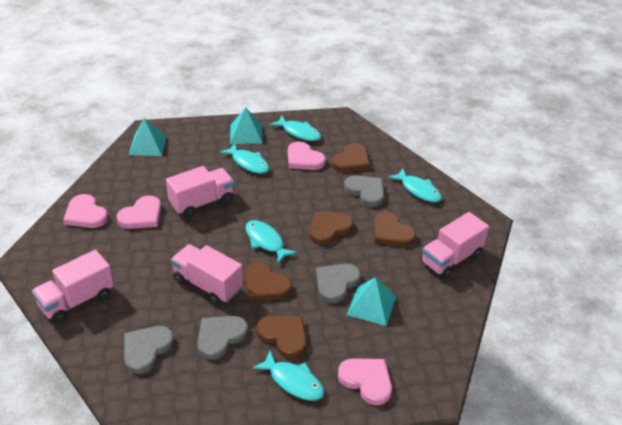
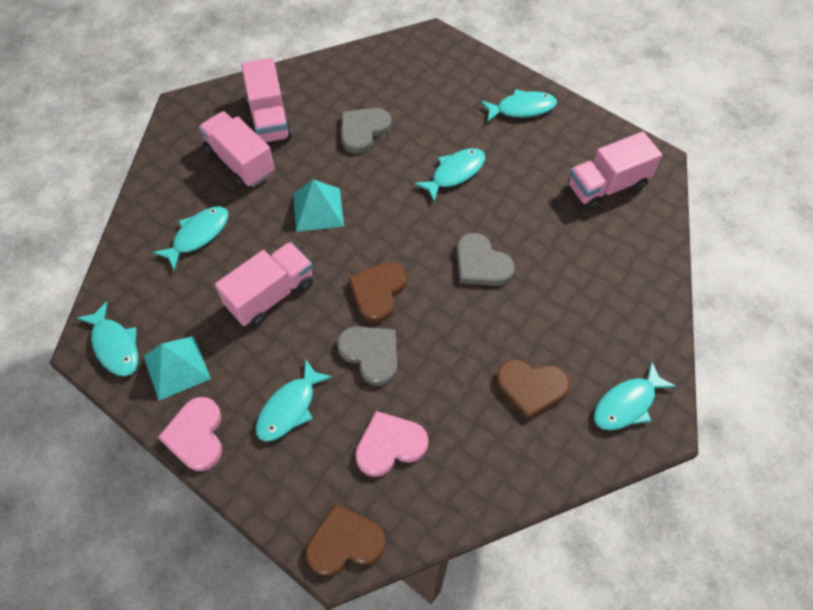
brown heart: [244,263,292,301] [257,316,307,359] [309,212,353,245] [332,143,370,172] [373,212,416,247] = 5 -> [306,503,386,576] [348,262,406,323] [496,359,570,420] = 3
grey heart: [124,326,174,374] [198,316,248,360] [316,264,361,303] [344,175,384,207] = 4 -> [337,326,397,386] [341,108,391,154] [456,233,515,286] = 3
pink heart: [63,194,108,228] [117,196,161,229] [288,141,326,170] [338,358,392,405] = 4 -> [158,397,222,471] [355,411,428,477] = 2
turquoise fish: [219,143,269,174] [245,220,297,263] [252,351,324,401] [270,116,321,141] [388,169,442,202] = 5 -> [77,301,138,377] [153,206,229,270] [255,359,333,442] [414,148,485,202] [481,89,557,122] [594,361,677,430] = 6
turquoise pyramid: [129,118,167,156] [230,107,263,144] [347,277,396,326] = 3 -> [144,336,211,401] [293,180,344,232] = 2

